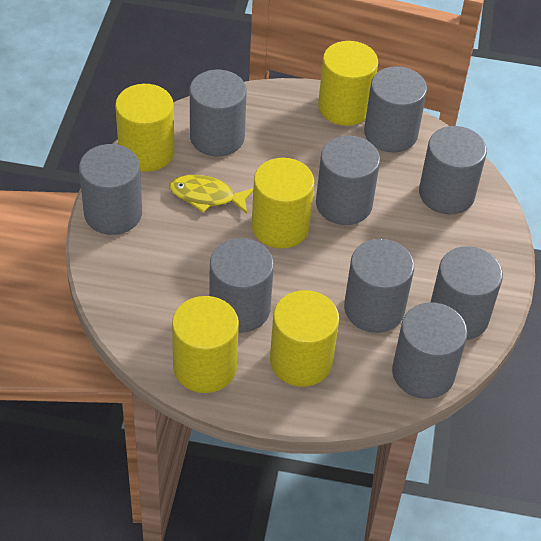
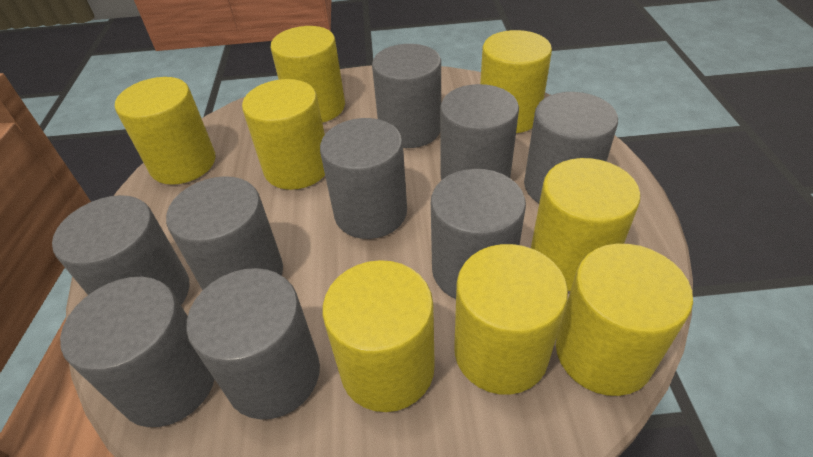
yellow cylinder: [115,84,175,172] [172,296,239,393] [252,158,314,248] [270,290,339,387] [318,41,378,126] = 5 -> [115,77,215,185] [242,79,325,190] [271,26,345,123] [322,260,435,412] [454,244,568,395] [480,30,552,133] [531,158,640,291] [556,244,693,396] = 8
yellow fish: [169,175,253,214] = 1 -> none = 0

